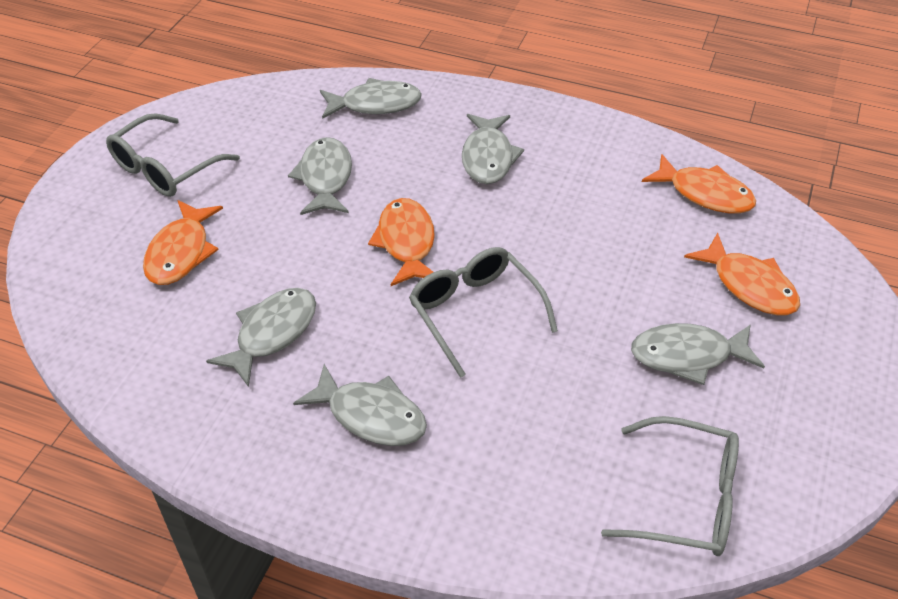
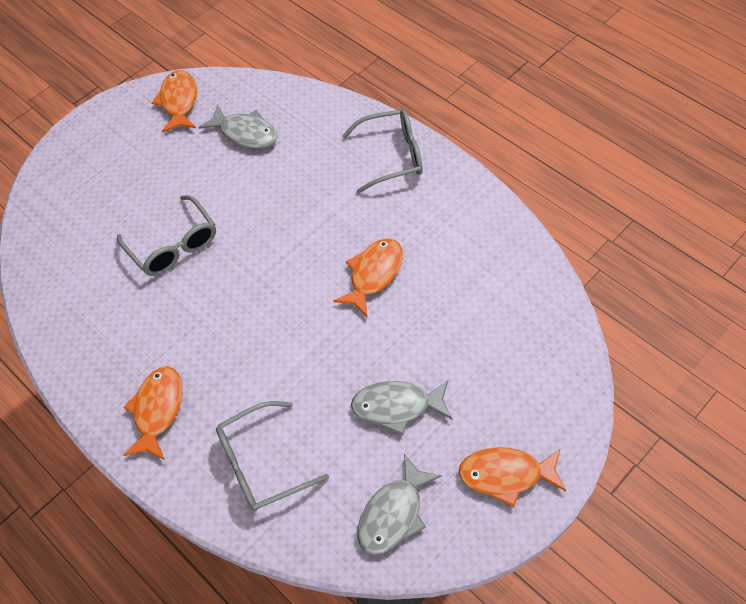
grey fish: [206,288,316,387] [288,137,352,215] [293,364,427,446] [320,78,422,119] [462,114,524,184] [631,323,765,385] = 6 -> [199,105,278,149] [351,381,452,435] [357,453,442,555] = 3

